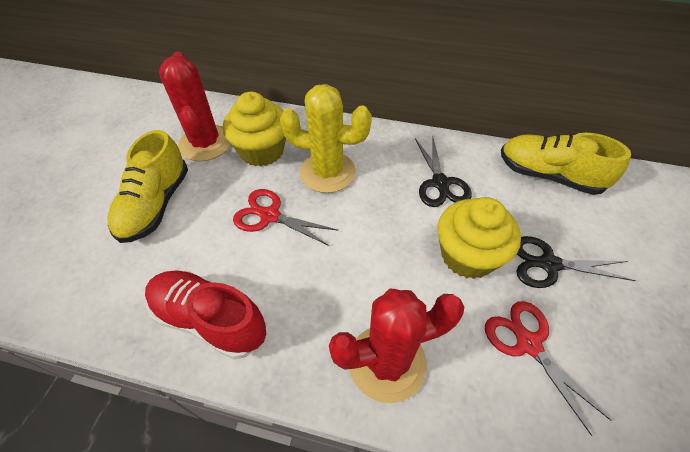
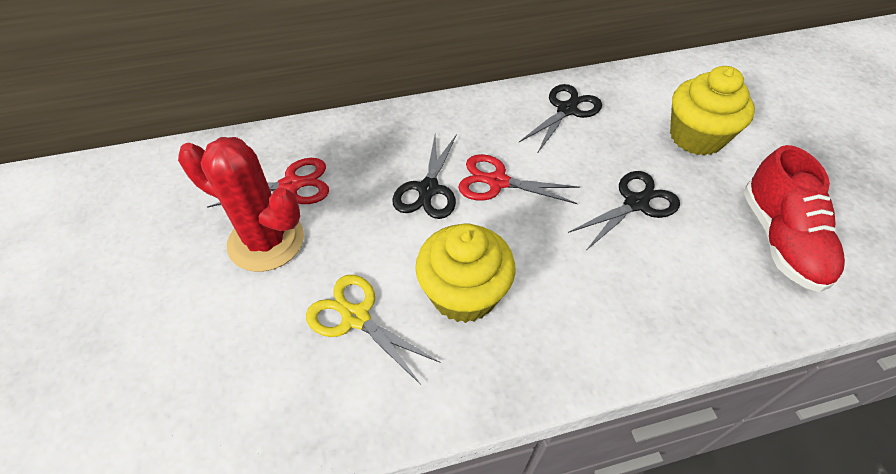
black scissors: [415,138,472,207] [516,236,636,288] = 2 -> [392,134,457,219] [519,84,602,152] [568,171,680,249] = 3
red cactus: [159,52,231,161] [329,289,464,403] = 2 -> [178,137,304,272] = 1
yellow cactus: [280,84,372,193] = 1 -> none = 0
yellow scissors: none = 0 -> [306,275,441,385] = 1
yellow shoe: [107,130,188,243] [501,133,631,195] = 2 -> none = 0

